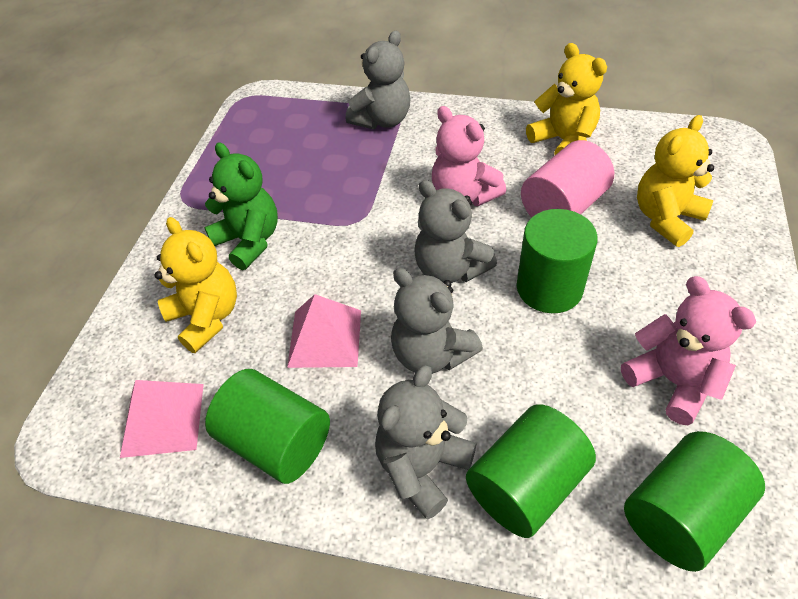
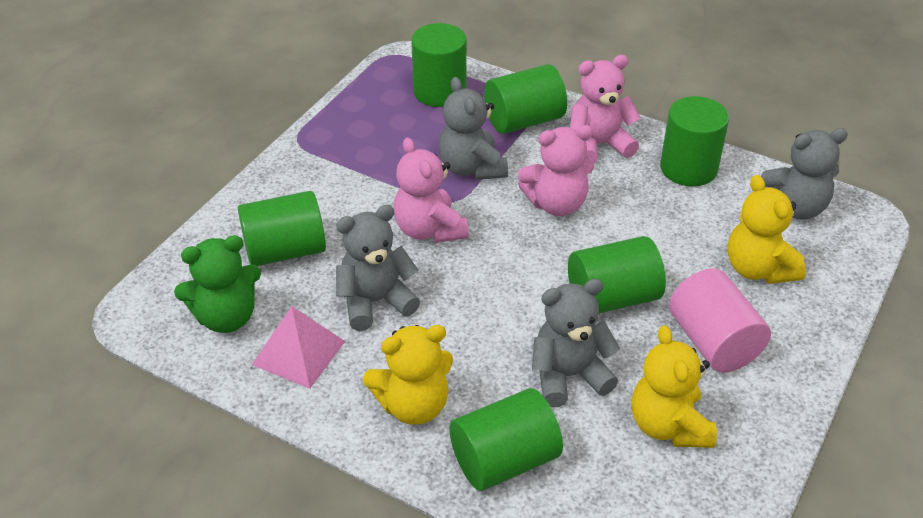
green cylinder: [205,369,330,484] [466,404,596,538] [517,209,598,313] [624,431,765,572] = 4 -> [238,191,326,266] [411,23,467,107] [449,388,563,491] [484,64,567,134] [568,236,666,313] [660,96,729,187] = 6
pink pyramid: [120,380,204,458] [287,294,361,368] = 2 -> [252,306,345,389] = 1
pink teddy bear: [432,106,506,206] [621,276,756,425] = 2 -> [393,137,469,243] [518,125,594,216] [570,55,641,164] = 3

